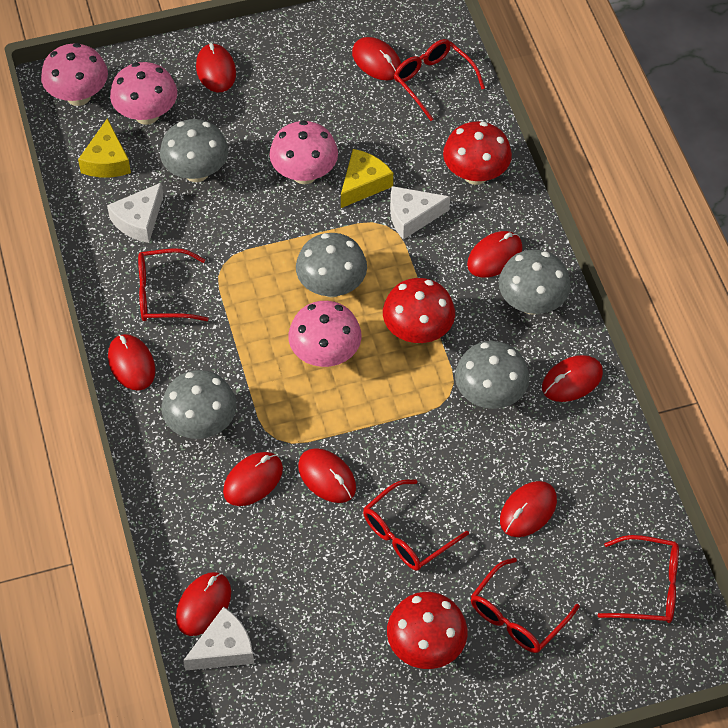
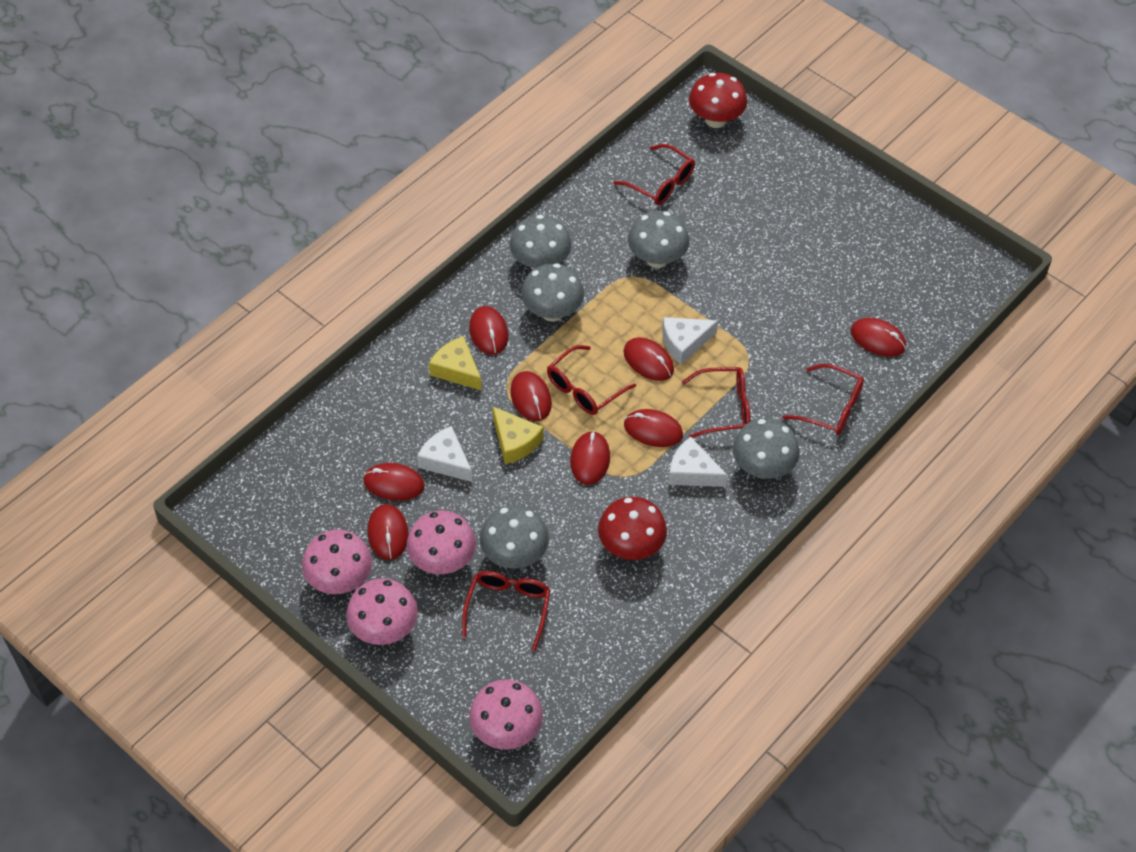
red mouse: [108,334,156,391] [176,572,231,636] [196,43,236,92] [223,452,283,506] [298,448,356,503] [352,37,401,81] [467,231,523,278] [500,481,557,537] [542,355,603,402] = 9 -> [363,463,425,501] [367,504,408,560] [469,306,508,355] [510,371,552,421] [570,431,610,485] [624,337,674,381] [624,409,683,447] [851,318,906,357] = 8
red mushroom: [383,278,455,343] [387,592,467,669] [443,121,512,185] = 3 -> [598,497,667,560] [689,73,747,128] = 2

